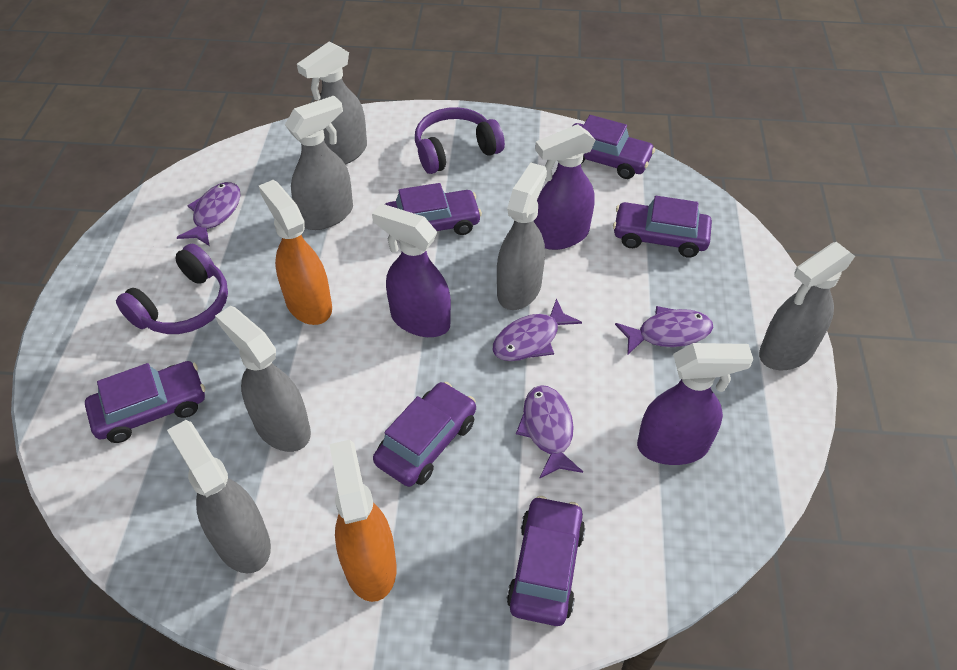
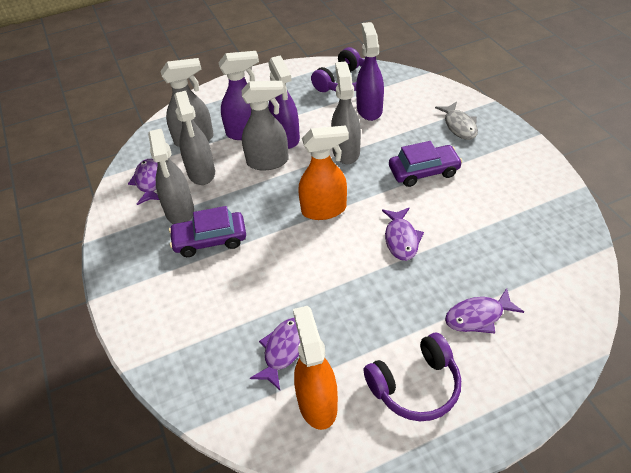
grey fish: none = 0 -> [435,102,478,140] = 1
grey spray bottle: [167,420,271,573] [215,306,311,452] [285,96,353,230] [297,41,367,165] [497,162,547,310] [759,242,855,370] = 6 -> [148,129,194,224] [160,58,214,147] [174,91,215,185] [241,81,289,171] [331,61,361,164] = 5
purple car: [85,361,205,443] [373,382,476,487] [385,183,482,235] [507,496,585,626] [573,115,655,179] [613,196,712,258] = 6 -> [169,206,246,257] [389,141,463,187] = 2

